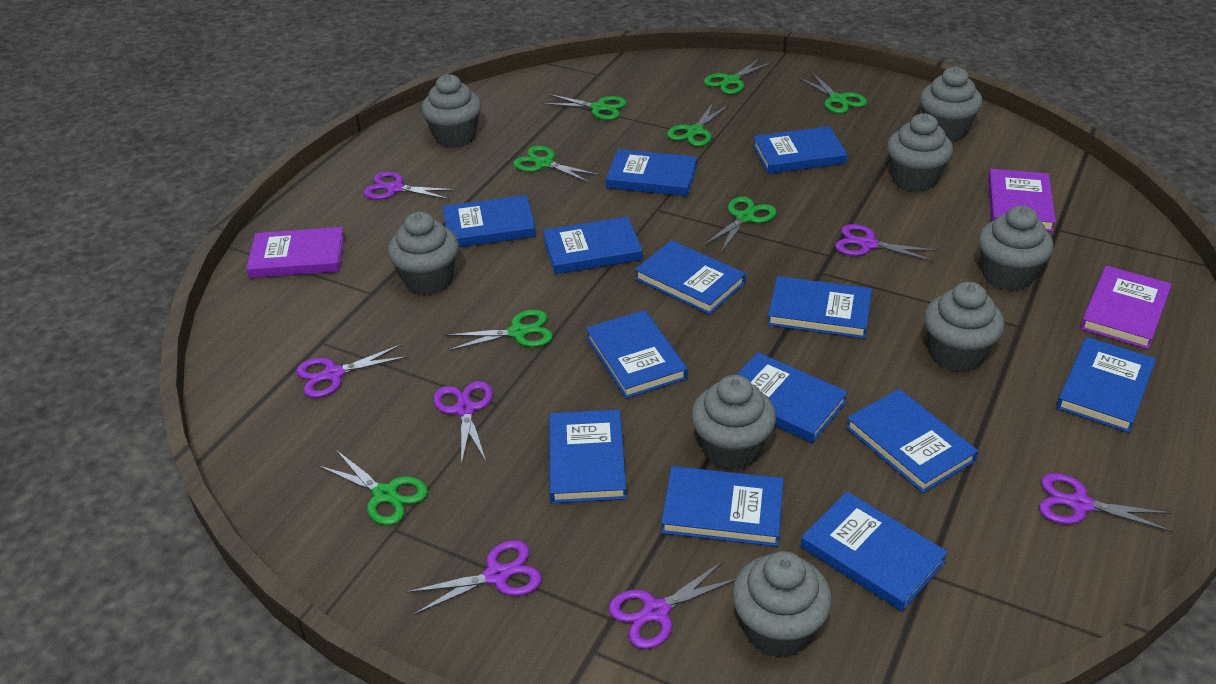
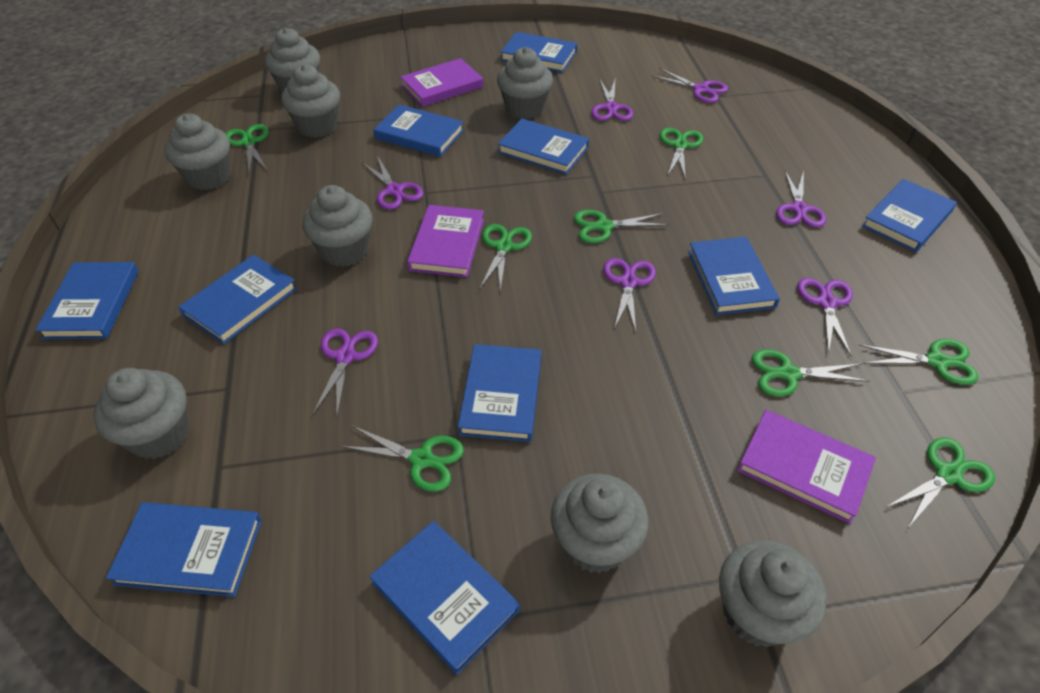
blue book: [443,195,536,247] [543,216,643,274] [549,409,626,503] [586,310,688,399] [606,149,697,196] [635,240,746,315] [661,466,784,547] [736,352,848,443] [753,126,847,174] [767,276,872,339] [801,492,948,611] [846,389,978,493] [1056,337,1156,433] = 13 -> [35,262,139,339] [106,502,262,597] [178,255,297,344] [369,521,520,675] [373,105,464,157] [458,344,541,442] [498,119,589,174] [501,32,577,73] [688,237,780,315] [862,179,957,252] = 10

